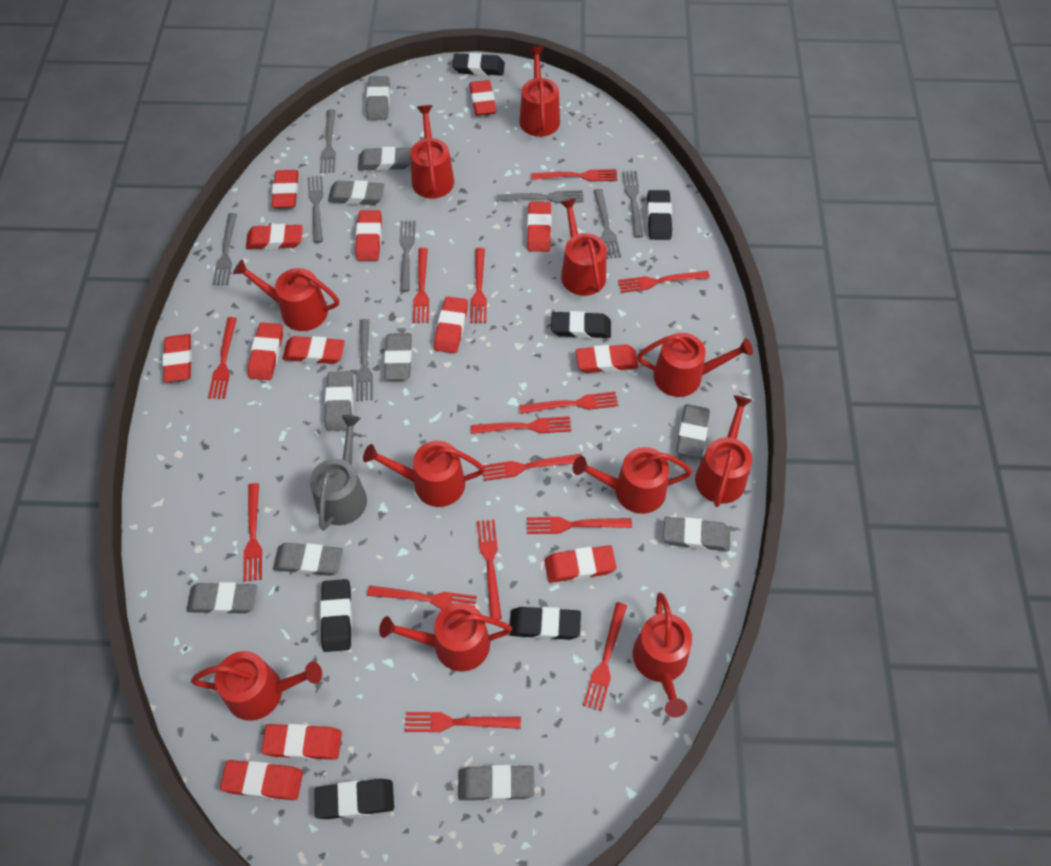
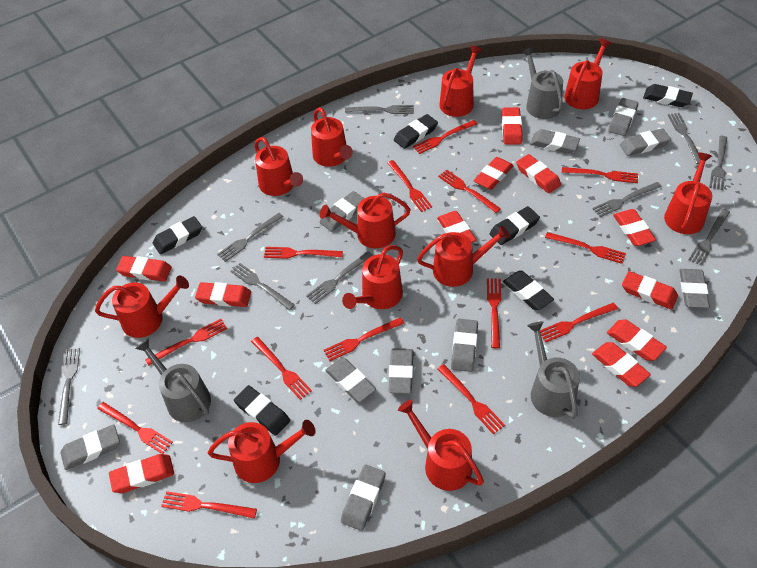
grey fork: [212,213,237,285] [307,175,323,243] [320,109,336,173] [356,319,373,401] [399,221,416,292] [496,190,584,203] [593,189,621,259] [622,171,643,238] = 8 -> [58,348,80,425] [217,213,283,262] [231,263,295,310] [306,251,373,304] [345,105,414,114] [592,182,662,217] [668,113,700,164] [688,209,730,266] [709,136,727,190] = 9
grey watering can: [310,415,367,530] = 1 -> [135,338,211,422] [521,47,563,119] [527,321,580,419] = 3
red eraser: [163,334,192,382] [220,760,303,800] [246,224,303,250] [248,323,283,380] [261,724,342,760] [272,170,299,208] [283,336,345,364] [355,210,382,261] [434,296,468,353] [469,80,496,116] [527,201,552,252] [545,545,616,583] [576,344,638,373] = 13 -> [109,454,174,493] [116,256,172,281] [195,282,251,307] [437,211,476,242] [474,157,514,190] [502,107,523,145] [516,154,561,193] [592,342,651,387] [607,319,667,361] [613,209,656,246] [622,271,678,310] = 11

